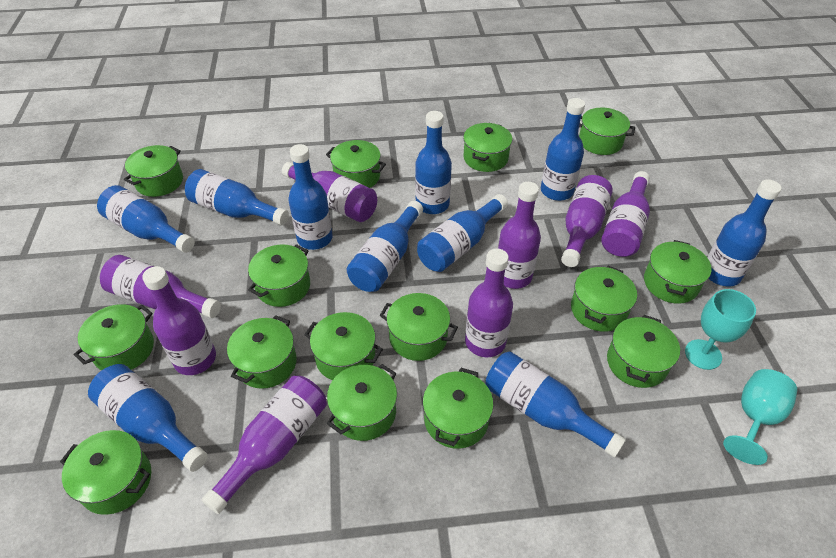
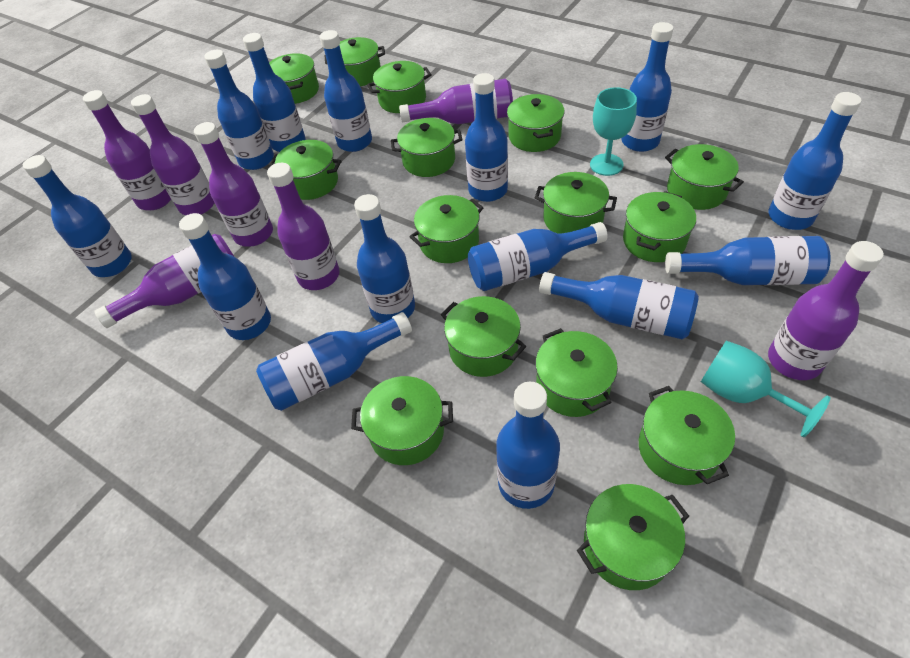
blue bottle: [88,364,208,472] [97,185,195,253] [185,169,289,225] [288,144,333,250] [346,201,423,292] [415,111,452,214] [417,194,508,272] [485,351,626,457] [541,98,585,201] [707,179,782,286] = 10 -> [23,155,132,277] [179,213,271,340] [204,50,274,170] [243,33,306,152] [256,312,412,411] [320,30,372,152] [354,194,415,323] [465,73,508,202] [468,222,608,291] [496,382,560,509] [539,272,699,339] [621,22,673,152] [665,236,831,285] [768,92,862,230] = 14
purple bottle: [100,255,221,318] [142,266,216,375] [201,376,327,514] [282,162,377,222] [465,249,513,357] [498,182,541,289] [561,175,613,267] [601,171,650,257] = 8 -> [83,90,171,210] [94,234,234,328] [131,94,214,215] [194,122,273,247] [267,163,339,290] [399,79,513,124] [768,241,884,380] = 7

